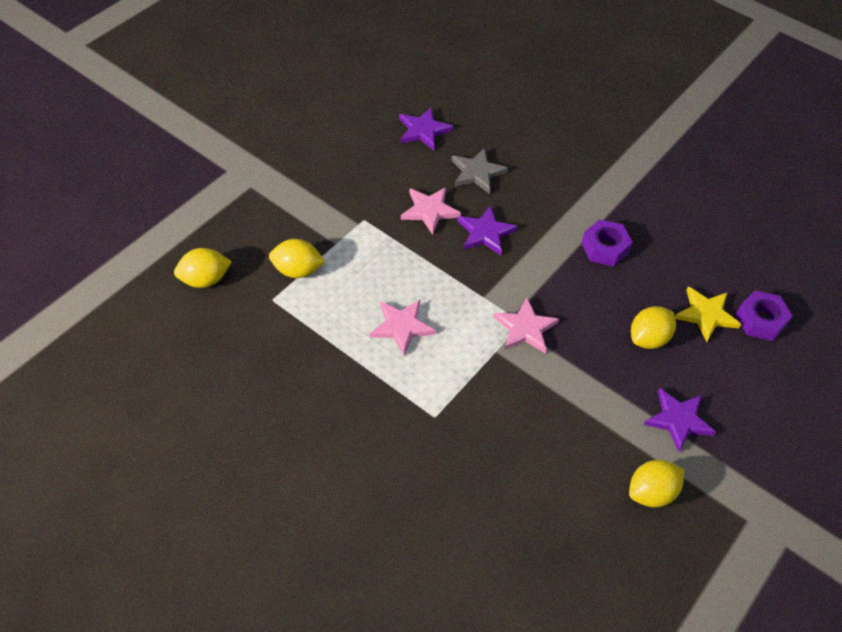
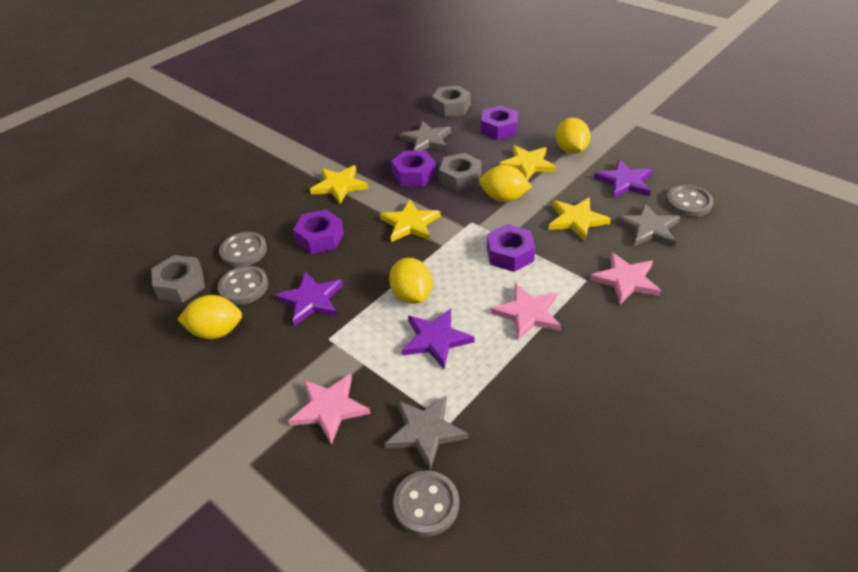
grey button: none = 0 -> [218,266,268,305] [219,232,267,267] [393,470,459,537] [666,185,714,217] = 4
grey nut: none = 0 -> [151,255,205,303] [432,85,471,117] [439,153,482,192] = 3
grey star: [451,148,508,194] = 1 -> [385,395,468,470] [400,121,451,151] [616,203,680,247] = 3
purple nut: [581,219,632,266] [736,290,792,341] = 2 -> [293,210,344,254] [391,150,436,187] [481,105,518,140] [487,224,535,272] = 4
yellow star: [675,286,741,342] = 1 -> [310,165,368,204] [380,200,441,242] [499,145,556,180] [549,197,611,241] = 4

